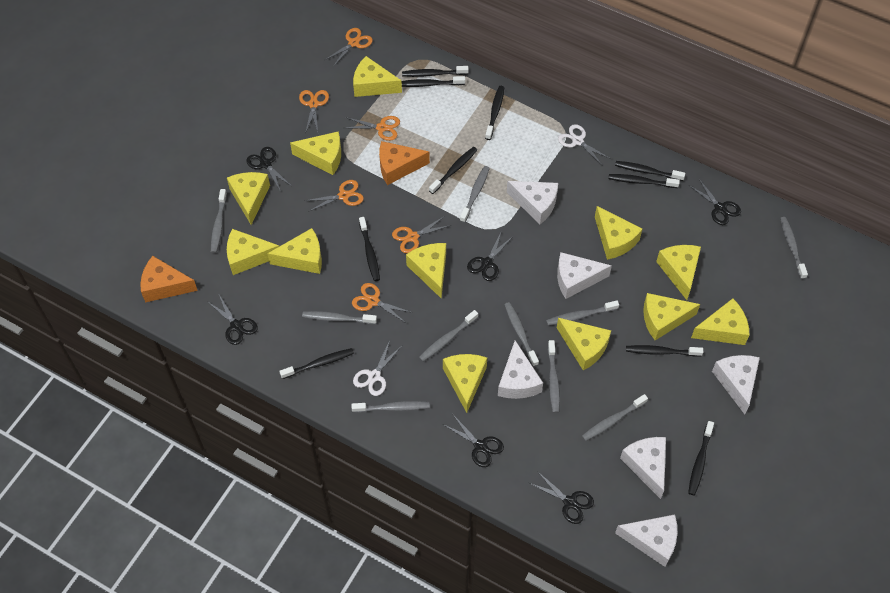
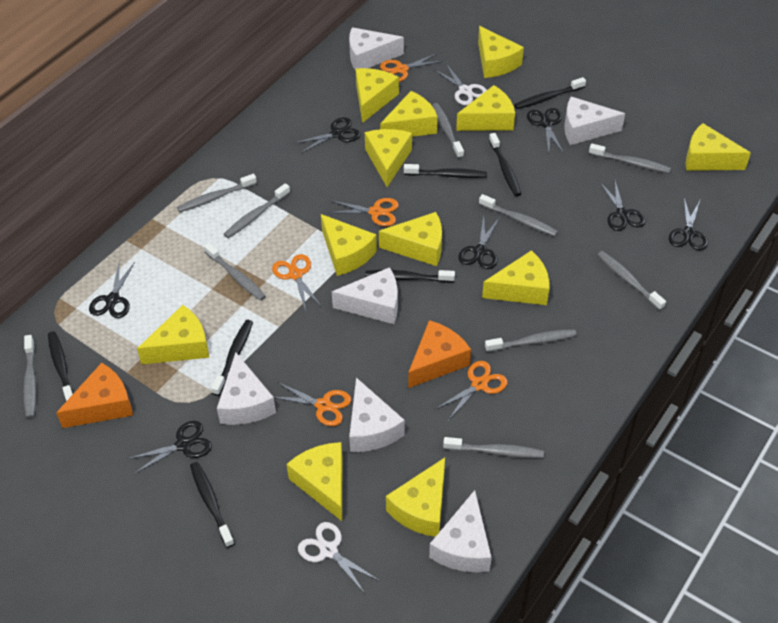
black scissors: [208,295,258,345] [246,147,291,192] [444,415,504,467] [467,233,512,281] [529,471,594,524] [689,178,741,225] = 6 -> [89,262,135,318] [127,421,212,474] [295,117,361,153] [458,216,500,269] [527,108,564,153] [600,181,646,231] [669,198,708,251] = 7
black toothbrush: [279,348,354,379] [359,217,380,281] [402,66,469,77] [402,76,465,87] [429,147,477,194] [485,86,504,140] [608,174,680,188] [615,161,685,181] [626,345,703,357] [688,421,714,495] = 10 -> [48,331,74,401] [190,462,234,548] [211,320,253,396] [365,270,455,283] [404,164,487,178] [489,133,521,196] [514,77,586,109] = 7
orange scissors: [299,90,329,133] [305,180,364,212] [325,28,373,67] [346,116,400,141] [352,283,413,323] [392,216,451,253] = 6 -> [272,254,322,311] [274,382,351,426] [328,198,399,226] [380,53,443,82] [435,361,508,421] = 5

